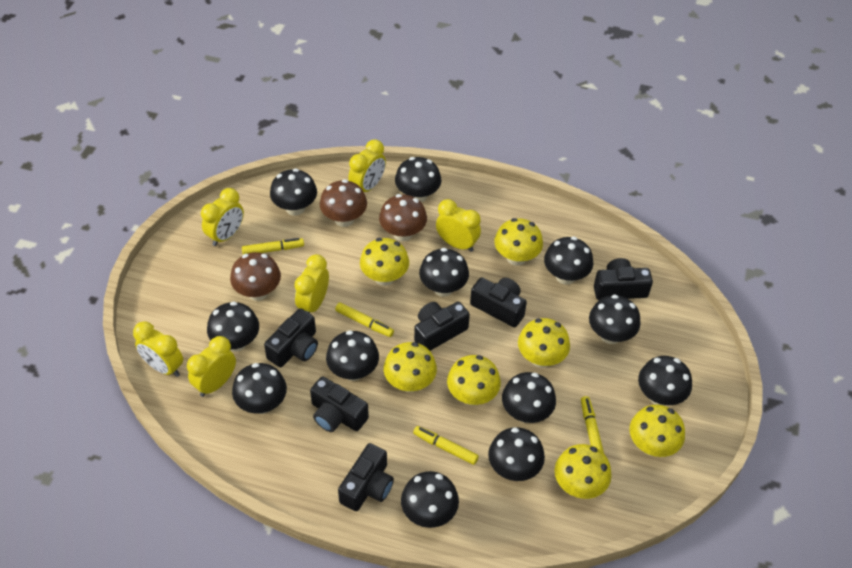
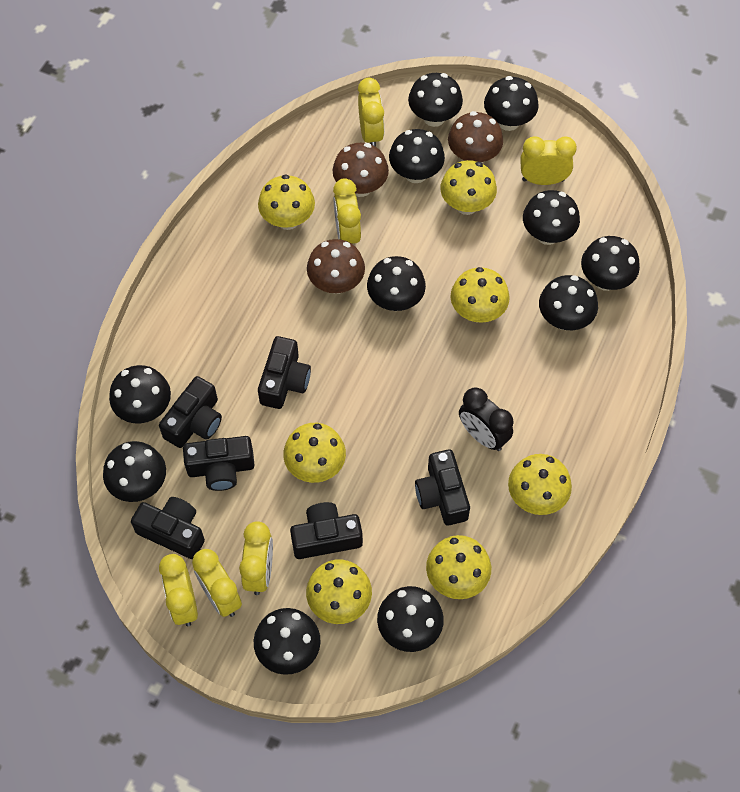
black clock: none = 0 -> [459,387,514,451] = 1
black mushroom: [207,302,259,352] [232,363,287,414] [270,168,317,216] [326,330,379,381] [395,157,441,202] [401,471,459,528] [419,248,469,297] [488,427,545,481] [502,372,556,423] [544,237,593,284] [589,295,641,344] [638,356,692,406] = 12 -> [103,441,166,502] [109,365,171,423] [254,608,321,675] [367,256,426,311] [377,586,444,652] [389,129,445,183] [408,73,463,127] [484,76,539,131] [523,190,580,245] [539,275,598,330] [581,236,640,291] = 11
yellow marker: [242,238,304,255] [335,302,394,337] [413,426,479,465] [581,396,604,453] = 4 -> none = 0

